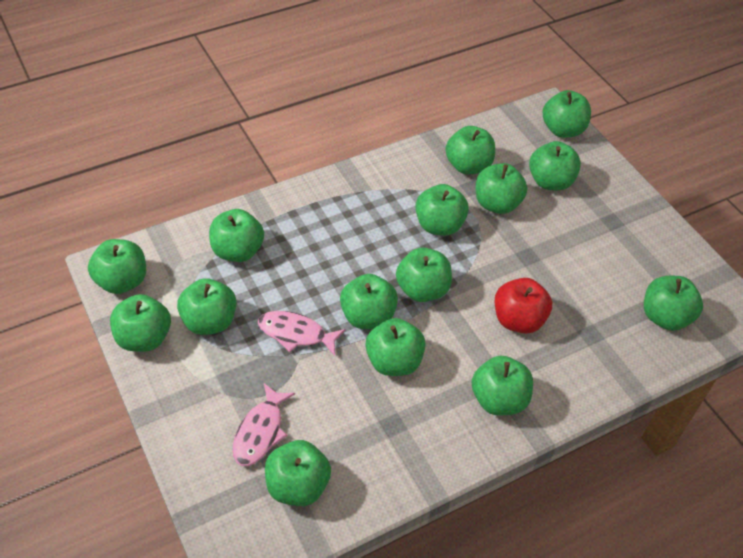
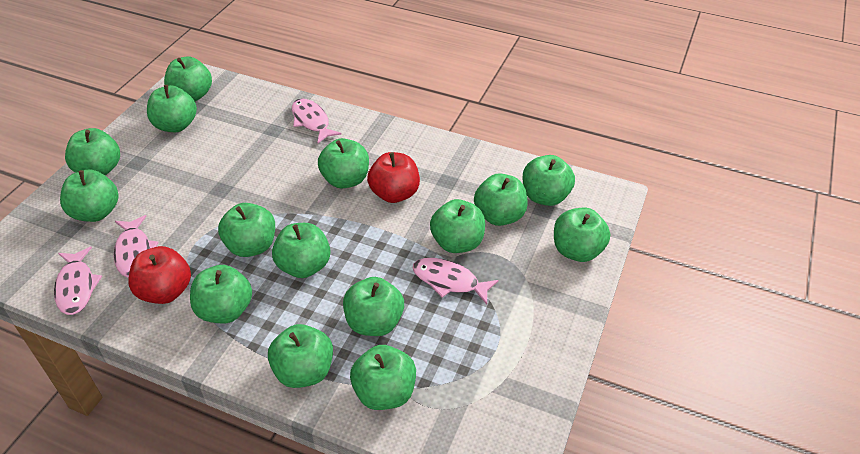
pink fish: [233,383,295,466] [258,311,346,356] = 2 -> [54,247,102,315] [114,215,159,278] [292,99,342,144] [412,258,499,304] = 4
red apple: [495,278,552,334] = 1 -> [128,246,191,304] [367,152,420,203] = 2

